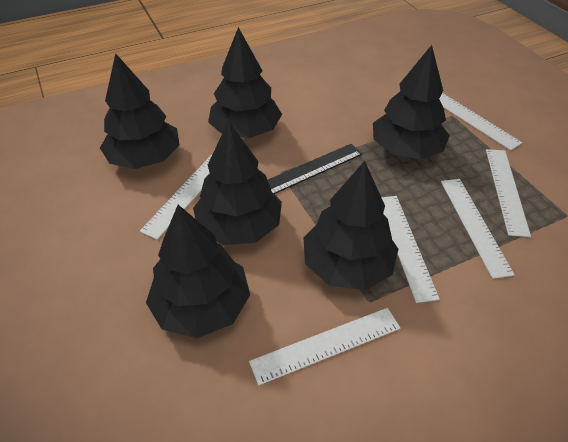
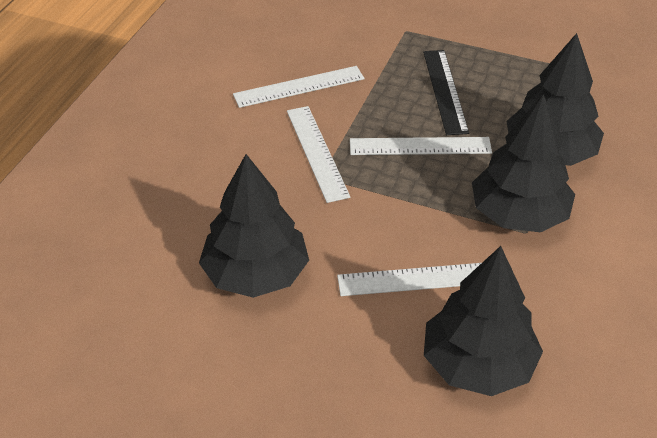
black tree: [100,53,180,169] [146,205,250,338] [193,121,282,245] [208,27,282,138] [304,161,398,290] [373,45,450,159] = 6 -> [199,154,309,298] [424,246,543,396] [472,94,575,232] [506,33,604,166] = 4
white ruler: [140,155,212,240] [249,308,400,385] [381,196,439,303] [439,93,522,150] [441,179,515,279] [486,149,531,237] = 6 -> [233,66,364,108] [287,106,350,203] [337,263,481,296] [350,137,492,155] = 4

